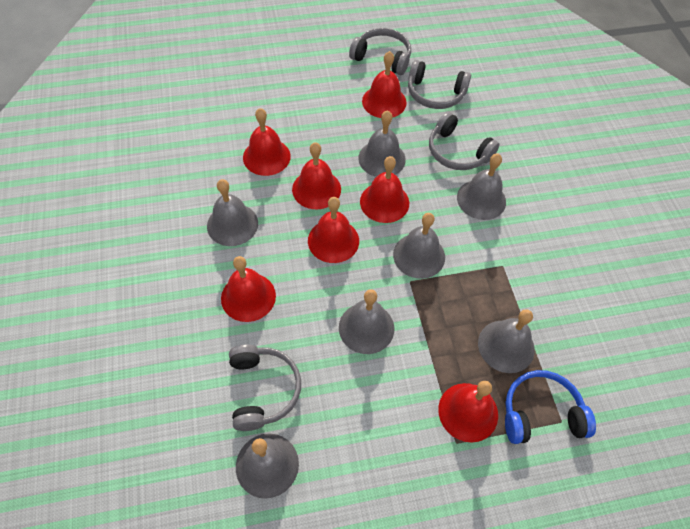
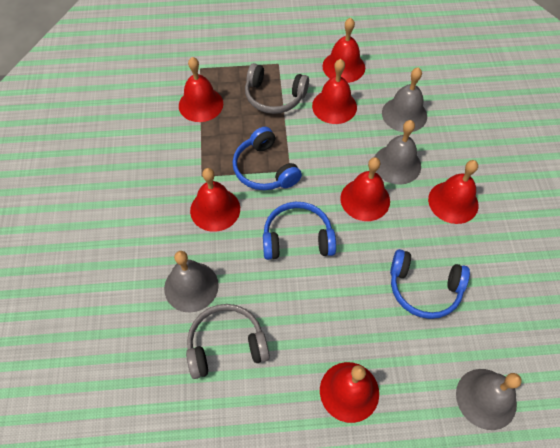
blue headphones: [505,370,596,444] = 1 -> [233,127,302,190] [263,202,336,260] [390,249,470,319] = 3
grey bell: [207,179,258,246] [236,433,299,499] [339,289,394,354] [358,110,406,177] [393,213,445,279] [457,153,506,220] [478,309,535,373] = 7 -> [164,251,219,313] [375,120,421,185] [382,67,427,132] [456,369,522,430] = 4
grey headphones: [229,345,301,431] [349,28,411,75] [408,60,471,109] [429,112,500,170] = 4 -> [186,304,270,379] [245,63,309,114] = 2

